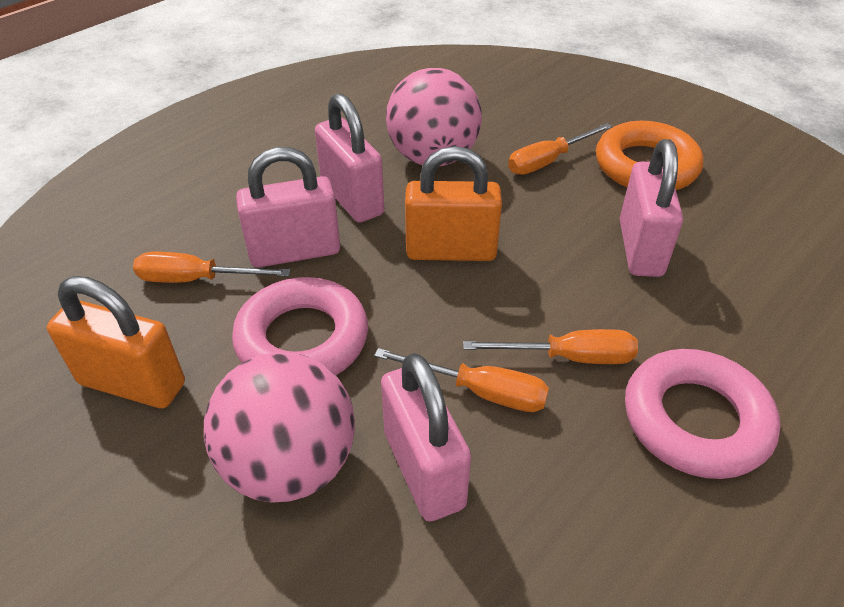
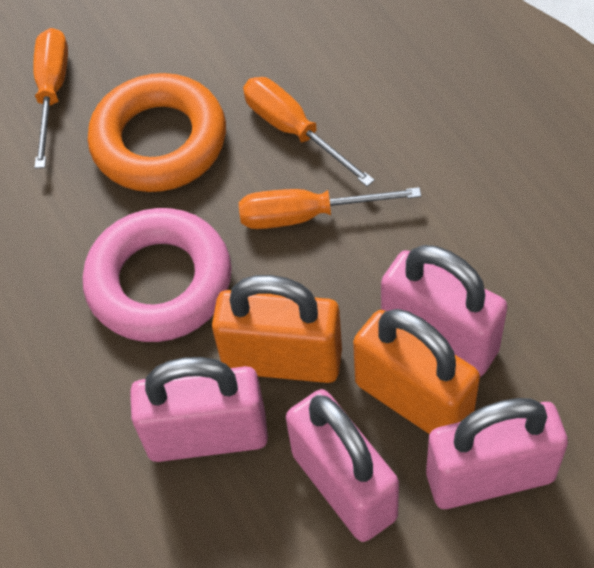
orange screwdriver: [133,252,291,283] [374,348,549,412] [463,329,638,364] [508,123,612,175] = 4 -> [33,28,68,168] [239,187,421,229] [243,77,375,187] = 3
pink ball: [203,352,355,503] [386,68,482,167] = 2 -> none = 0
pink ring: [232,277,368,375] [625,349,780,479] = 2 -> [83,208,232,342] = 1

